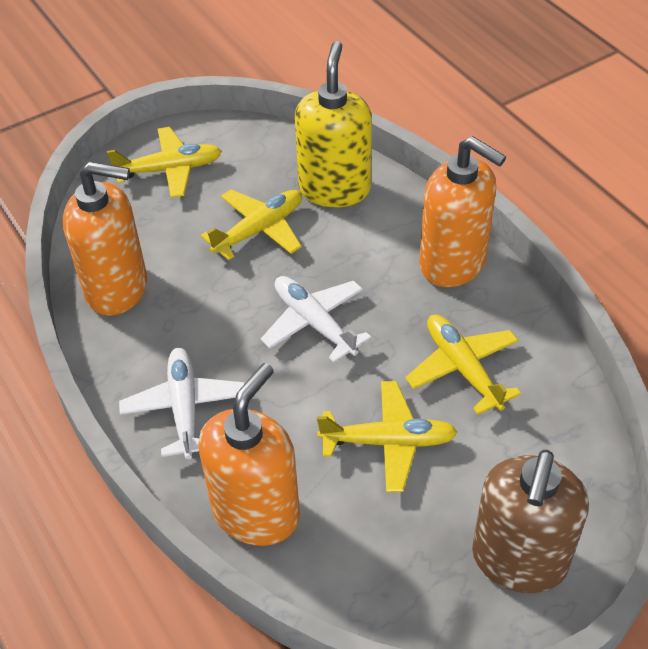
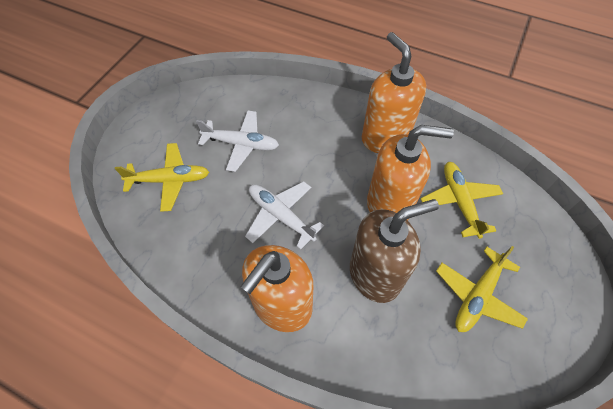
yellow plane: [107,127,222,198] [201,190,302,260] [317,381,458,492] [405,315,521,415] = 4 -> [115,143,209,212] [421,162,503,239] [436,246,528,332] = 3
yellow soap dispenser: [295,41,372,207] = 1 -> none = 0

